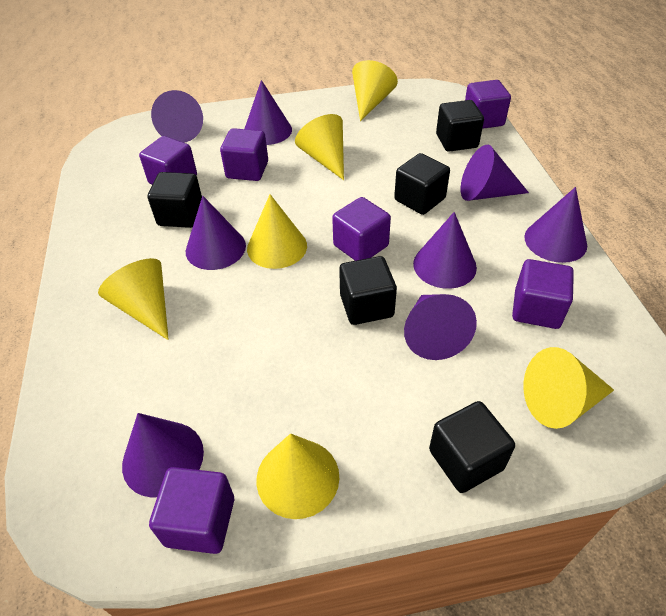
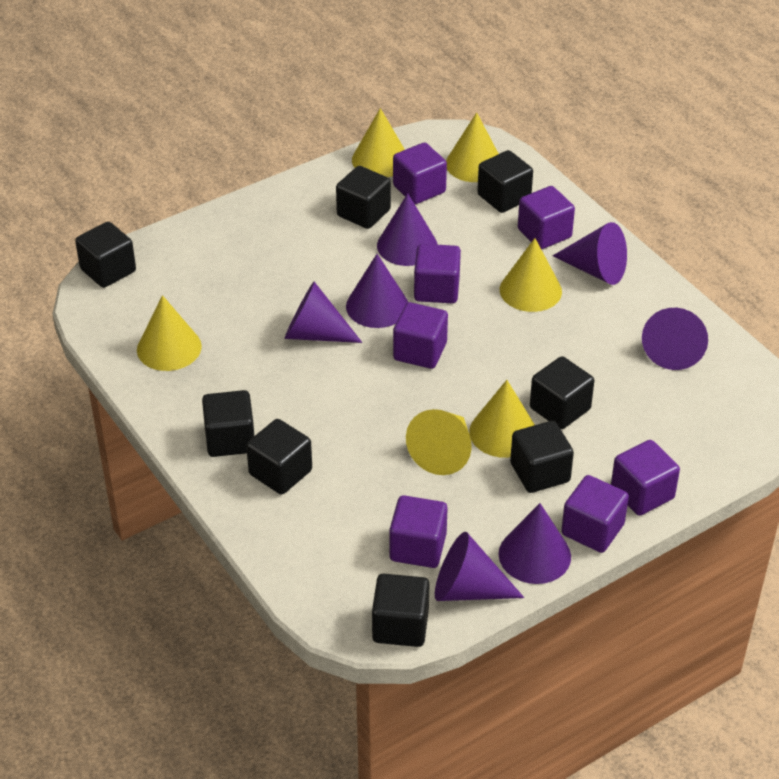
black cube: [148,172,202,228] [339,256,397,325] [394,153,450,215] [429,401,515,493] [436,100,484,152] = 5 -> [75,222,136,288] [202,390,254,457] [246,419,312,494] [336,166,391,229] [372,574,429,647] [477,150,533,213] [510,421,574,493] [530,356,594,429] = 8
purple cone: [122,413,204,498] [151,90,203,143] [186,196,246,270] [244,80,292,145] [404,294,477,360] [413,212,477,289] [461,145,529,201] [524,187,587,263] = 8 -> [284,282,362,343] [346,254,408,328] [377,193,437,266] [435,532,524,601] [499,503,571,584] [553,222,627,285] [642,308,708,370] = 7
purple cube: [139,136,197,185] [149,467,234,554] [220,128,268,181] [332,197,391,261] [465,80,511,129] [512,259,574,329] = 6 -> [389,495,448,568] [393,142,447,204] [393,302,448,369] [414,244,461,303] [518,186,575,249] [561,475,629,553] [611,440,680,516] = 7

